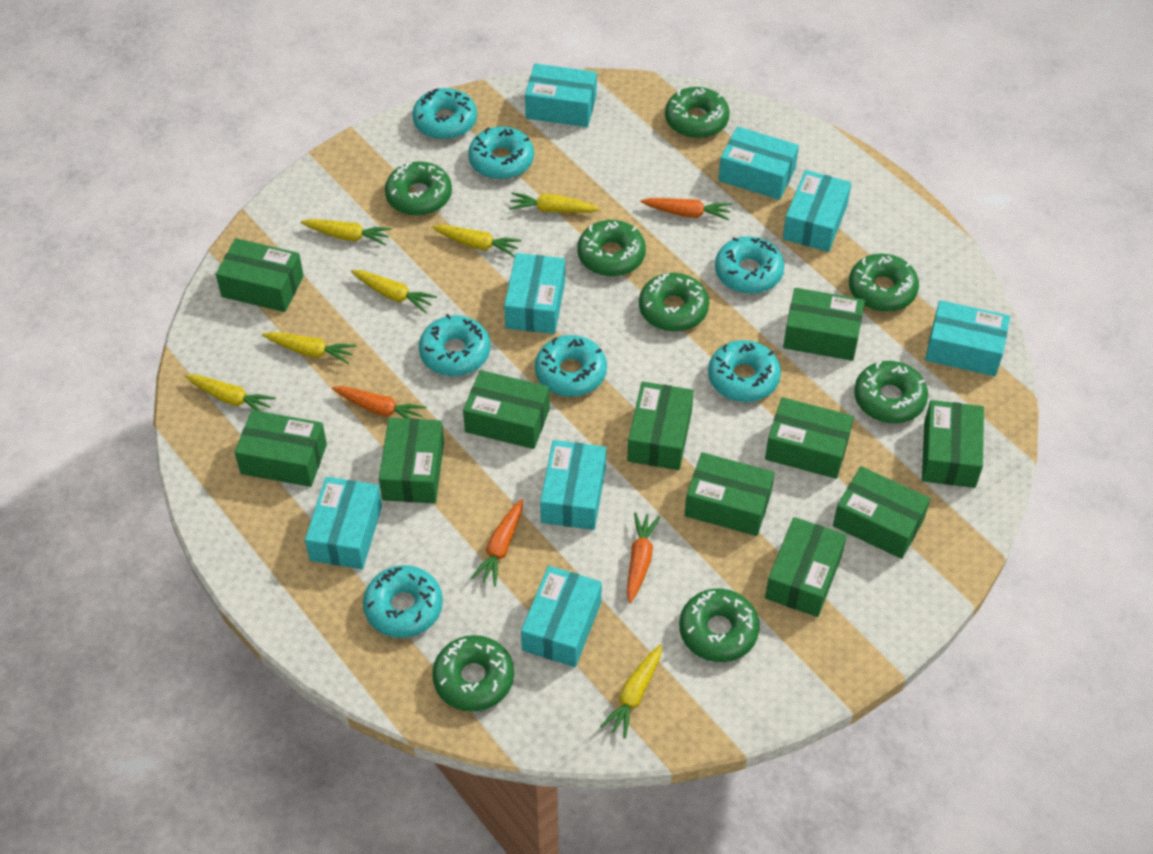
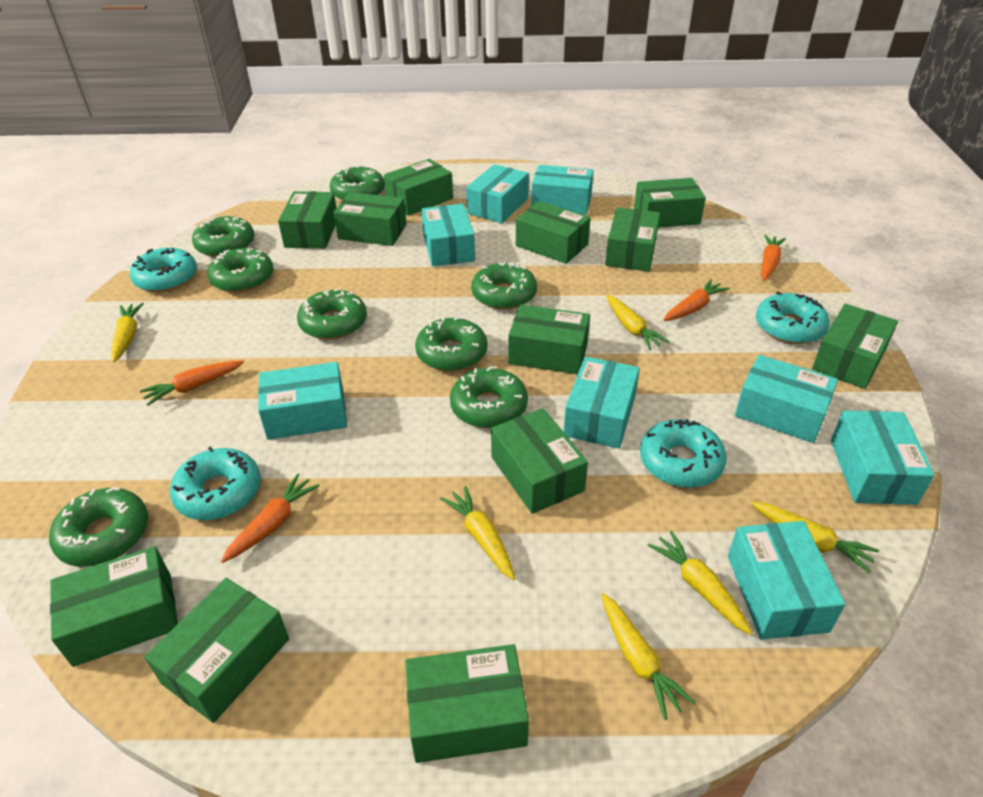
green box: [216,238,304,312] [235,410,327,487] [379,418,444,503] [463,370,550,449] [627,381,694,470] [685,452,775,536] [765,397,854,479] [765,517,847,617] [783,288,865,361] [833,466,930,559] [922,400,984,488] = 11 -> [50,546,178,667] [144,578,289,723] [278,191,337,249] [334,192,406,246] [384,159,453,216] [405,644,529,763] [491,408,588,514] [508,304,590,374] [516,201,591,264] [605,207,660,271] [634,178,706,228] [812,304,898,389] = 12
turquoise donut: [363,565,443,638] [412,88,477,140] [419,314,490,376] [468,127,534,179] [535,335,607,397] [708,340,781,402] [715,236,784,294] = 7 -> [130,248,197,292] [170,446,261,520] [640,419,727,488] [756,291,830,344] = 4
yellow carrot: [185,374,276,412] [262,332,356,364] [301,219,392,246] [351,270,437,313] [432,225,522,257] [509,192,600,213] [600,644,662,739] = 7 -> [111,303,144,362] [440,486,516,580] [601,593,696,720] [606,295,670,350] [648,531,753,635] [751,502,879,573] = 6

